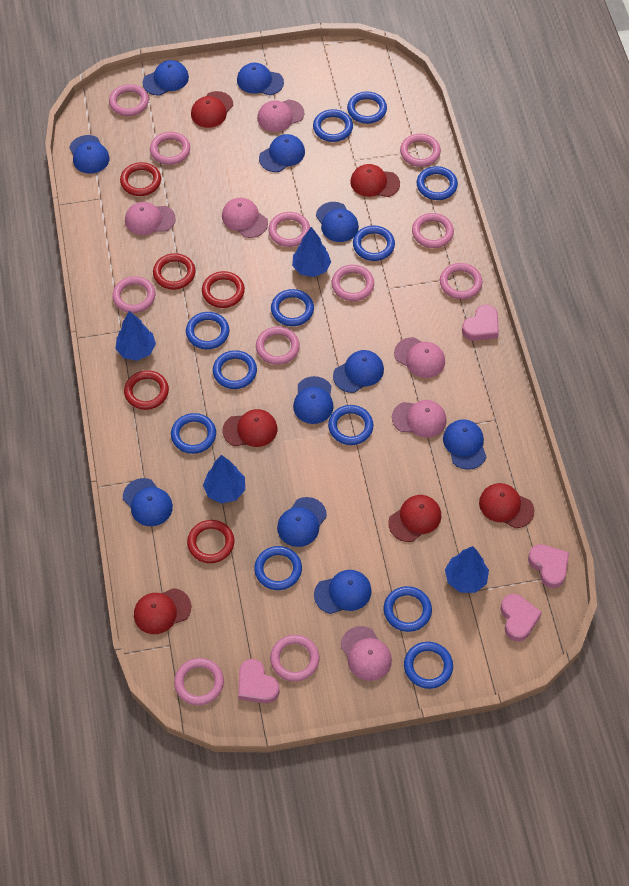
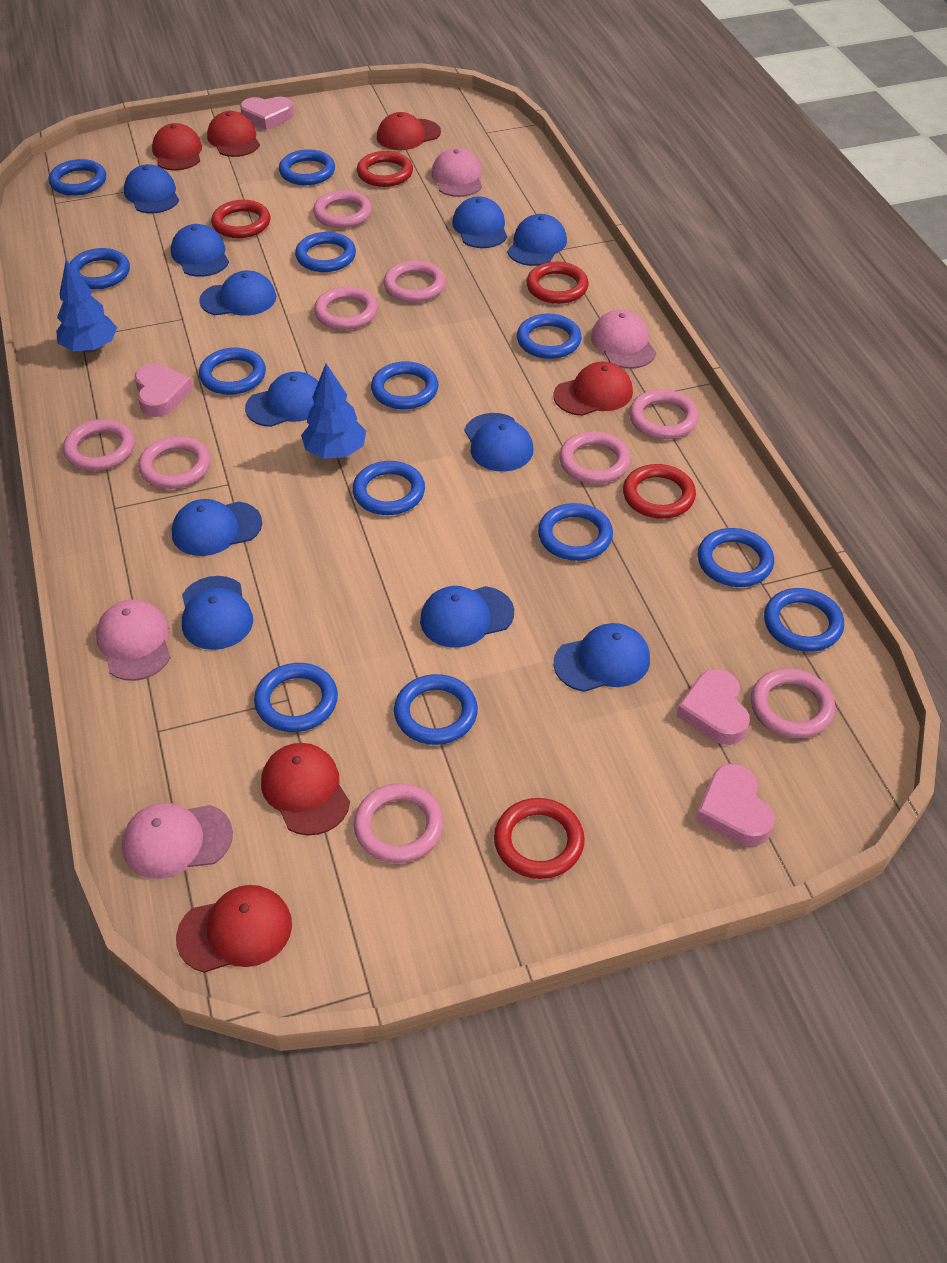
blue ring: [171,413,216,454] [186,312,229,349] [213,350,257,389] [254,546,302,590] [271,289,314,326] [313,109,353,142] [328,405,374,445] [347,92,387,124] [353,226,395,261] [384,586,432,632] [404,642,453,689] [417,166,458,200] = 12 -> [48,159,106,196] [70,248,130,289] [199,347,266,395] [254,663,338,732] [279,149,335,185] [295,232,356,272] [352,461,425,515] [371,361,438,410] [394,674,478,745] [517,314,582,359] [538,503,613,561] [698,528,774,587] [764,588,844,652] = 13
blue tree: [115,311,156,361] [203,455,245,503] [292,227,331,277] [445,546,489,593] = 4 -> [56,260,117,352] [301,363,366,459] = 2
pink cap: [125,202,176,235] [222,198,268,238] [257,100,304,132] [340,626,392,681] [392,400,447,437] [394,337,445,378] = 6 -> [96,600,171,681] [122,803,233,879] [431,148,482,197] [591,310,656,369] = 4
pink ring: [109,84,149,116] [112,276,155,313] [150,132,190,165] [174,658,224,705] [256,326,300,365] [268,212,310,247] [270,635,319,681] [332,265,374,301] [400,134,441,167] [412,213,454,248] [440,263,482,299] = 11 -> [63,419,135,471] [138,436,210,489] [313,190,372,228] [314,286,378,330] [354,783,443,863] [383,260,446,302] [559,431,630,484] [629,389,698,439] [751,668,835,738] = 9

